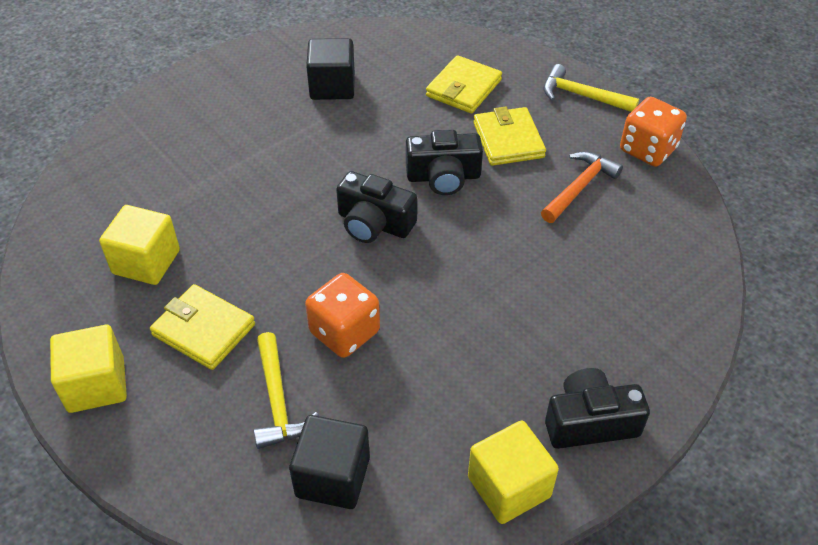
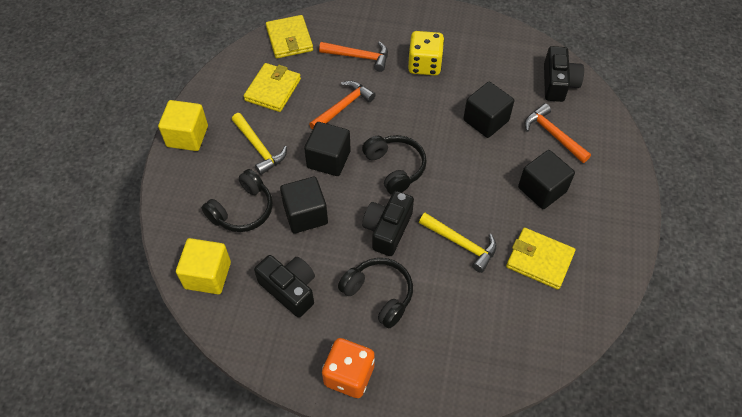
black cube: [289,415,370,509] [306,38,355,100] = 2 -> [280,177,328,233] [304,122,351,176] [463,82,514,138] [518,150,575,209] = 4
black headphones: none = 0 -> [202,169,273,232] [338,258,413,329] [362,135,427,195] = 3
orange dice: [305,273,380,358] [620,97,687,167] = 2 -> [322,338,375,398] = 1
orange hammer: [541,151,623,223] = 1 -> [309,81,376,130] [319,41,388,72] [525,103,591,163] = 3
yellow cube: [50,325,127,413] [99,205,180,285] [468,421,559,524] = 3 -> [158,100,208,151] [176,238,231,294] = 2
yellow dice: none = 0 -> [408,31,444,76] = 1

